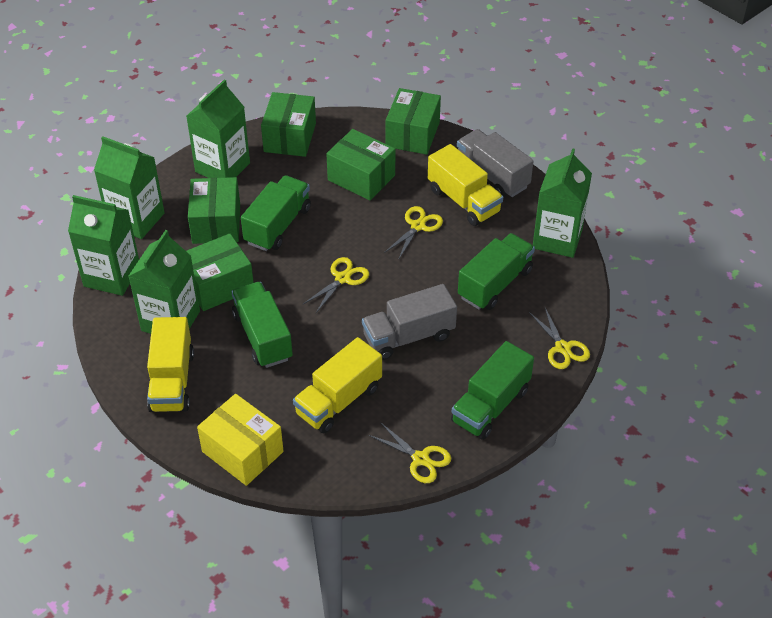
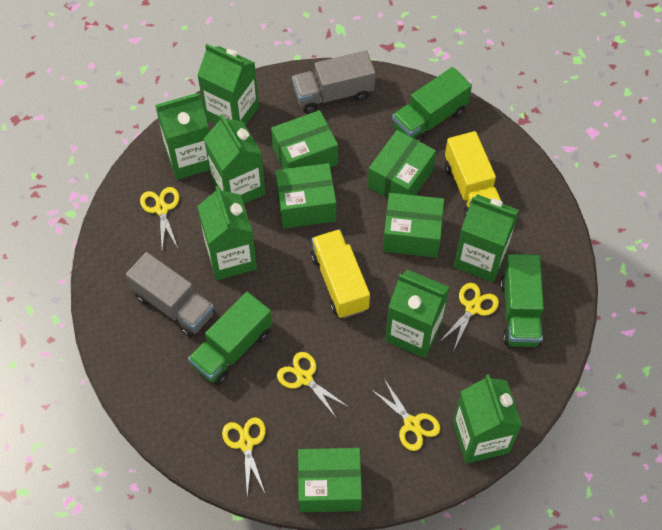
green carton: [68,195,139,296] [94,136,165,239] [128,230,200,334] [186,80,250,178] [533,148,592,258] = 5 -> [155,93,210,180] [197,44,259,126] [197,186,257,280] [204,114,266,204] [385,269,450,358] [453,374,522,464] [454,194,519,283] = 7
green truck: [231,282,293,368] [241,175,311,251] [451,341,534,440] [458,233,535,310] = 4 -> [188,292,272,385] [392,67,472,142] [500,254,544,347] = 3
yellow box: [197,394,284,486] = 1 -> none = 0
yellow scissors: [303,257,369,313] [369,422,451,483] [384,206,443,260] [529,306,590,369] = 4 -> [140,187,179,250] [222,417,266,497] [277,352,350,419] [371,379,440,451] [439,283,499,352] = 5
yellow truck: [147,317,194,412] [293,337,382,433] [428,144,503,226] = 3 -> [311,229,370,318] [445,131,501,217] = 2

